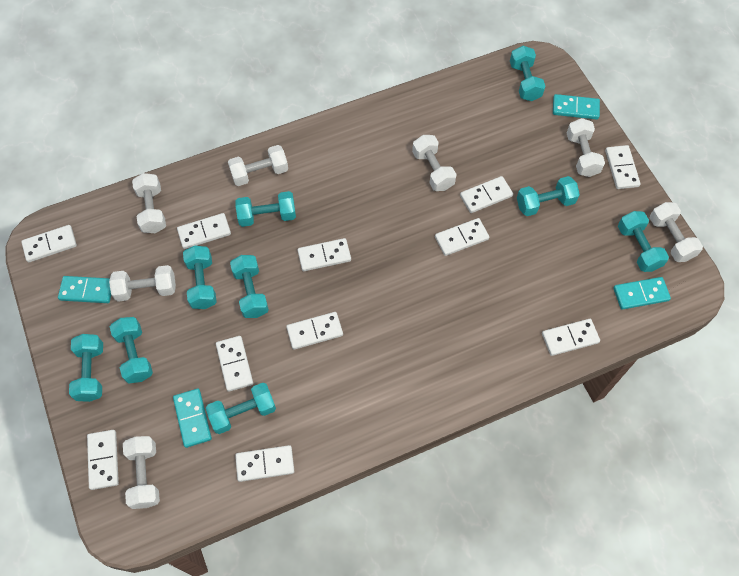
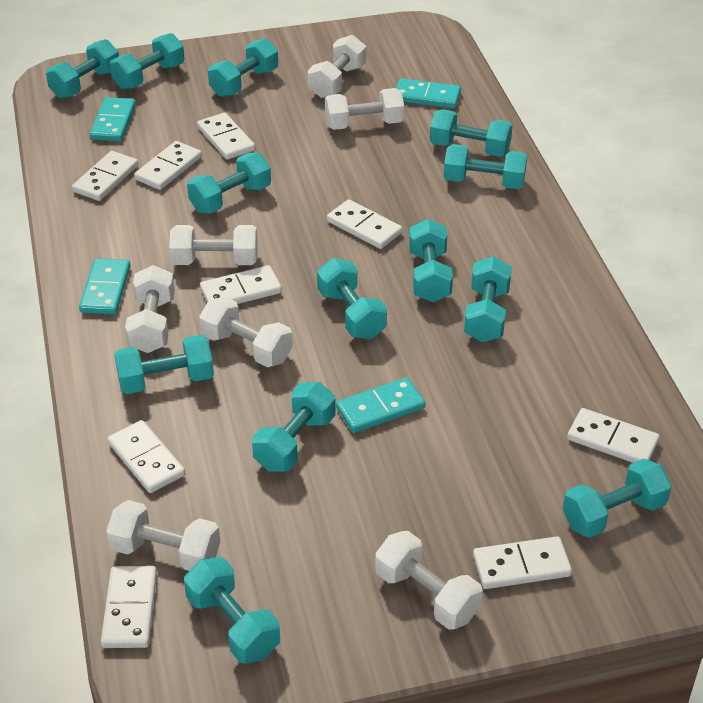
turquoise dumbbell: [69,334,103,402] [110,317,153,384] [183,246,217,309] [206,383,276,434] [230,255,269,318] [236,191,296,227] [510,46,546,101] [517,176,580,216] [618,211,669,272] = 9 -> [46,39,119,99] [110,33,184,90] [114,335,214,394] [184,557,280,664] [187,153,271,214] [208,38,278,97] [252,382,336,472] [317,258,387,339] [409,219,453,302] [430,109,513,157] [444,144,527,189] [464,256,512,343] [563,459,672,538] = 13
white domino: [21,225,77,262] [87,430,119,490] [177,213,231,249] [216,336,253,392] [235,445,294,482] [286,312,343,350] [298,238,351,271] [435,218,489,256] [460,176,513,213] [542,319,600,356] [605,145,641,189] = 11 -> [72,151,138,201] [101,566,157,648] [108,420,185,493] [134,141,202,190] [197,113,255,160] [200,265,282,304] [327,199,402,249] [473,536,572,589] [567,408,660,463] = 9

